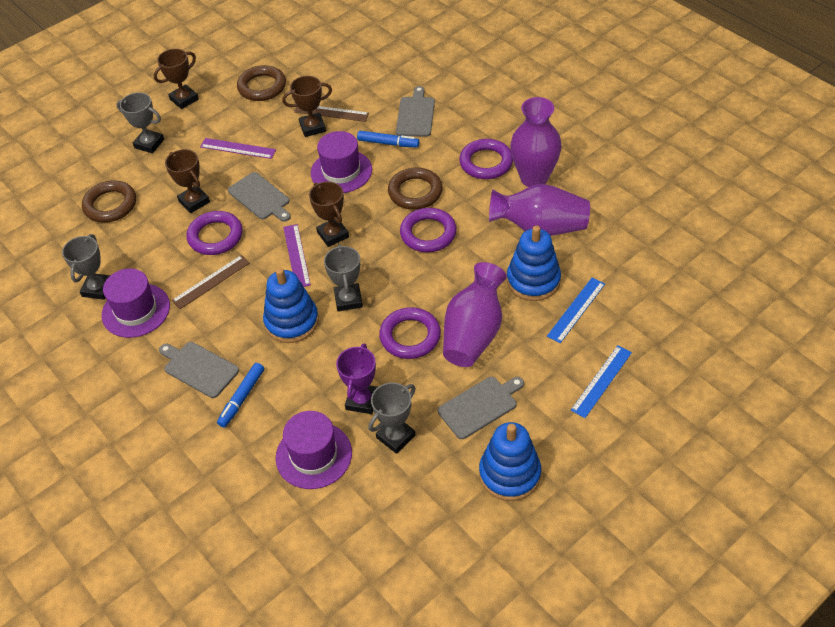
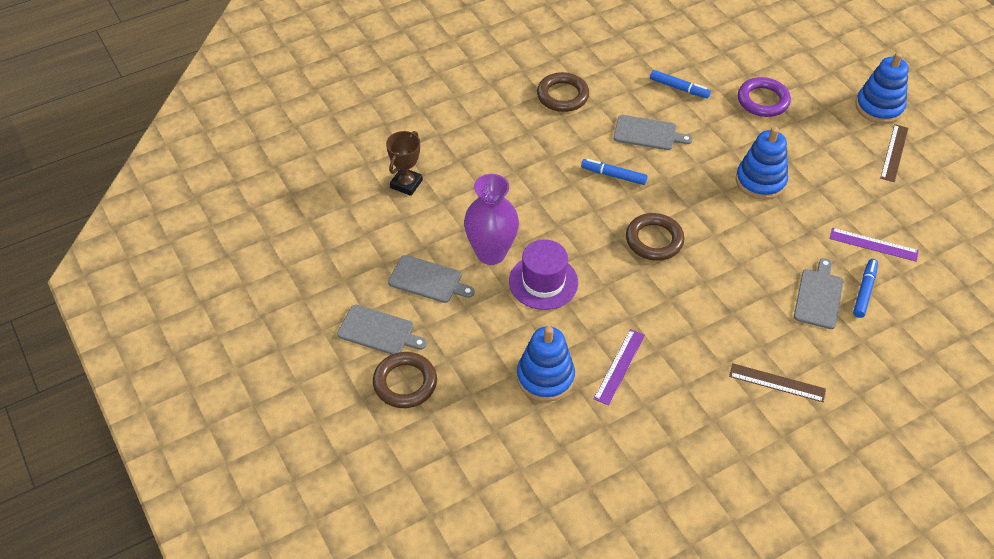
blue marker: [217,363,264,428] [357,131,420,148] = 2 -> [581,159,648,185] [650,70,711,98] [853,259,878,318] = 3
blue ruler: [547,278,605,343] [571,345,632,418] = 2 -> none = 0
brown trophy: [154,49,199,109] [165,149,210,213] [282,76,332,137] [309,182,349,247] = 4 -> [386,131,423,196] = 1
grey trophy: [62,234,111,300] [116,92,164,153] [324,244,363,312] [368,382,416,454] = 4 -> none = 0
purple hat: [102,268,170,338] [276,411,352,489] [311,131,372,193] = 3 -> [509,239,578,310] = 1
purple ring: [186,211,243,255] [379,307,441,359] [400,208,457,252] [459,139,513,179] = 4 -> [738,77,791,117] = 1
purple trophy: [336,343,378,414] = 1 -> none = 0
purple vase: [443,262,507,367] [489,184,590,236] [510,97,562,187] = 3 -> [464,174,519,265] = 1

